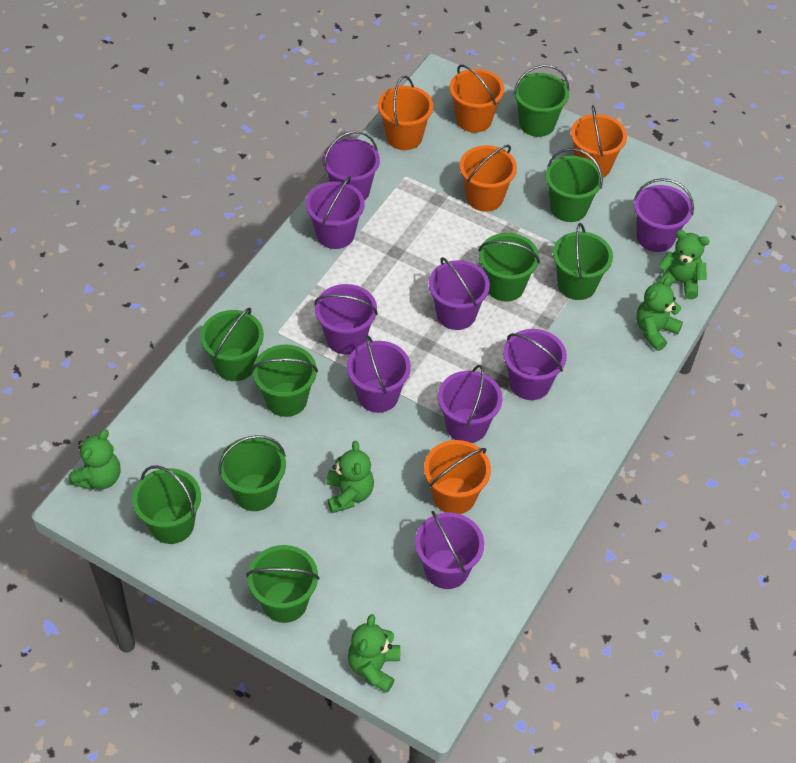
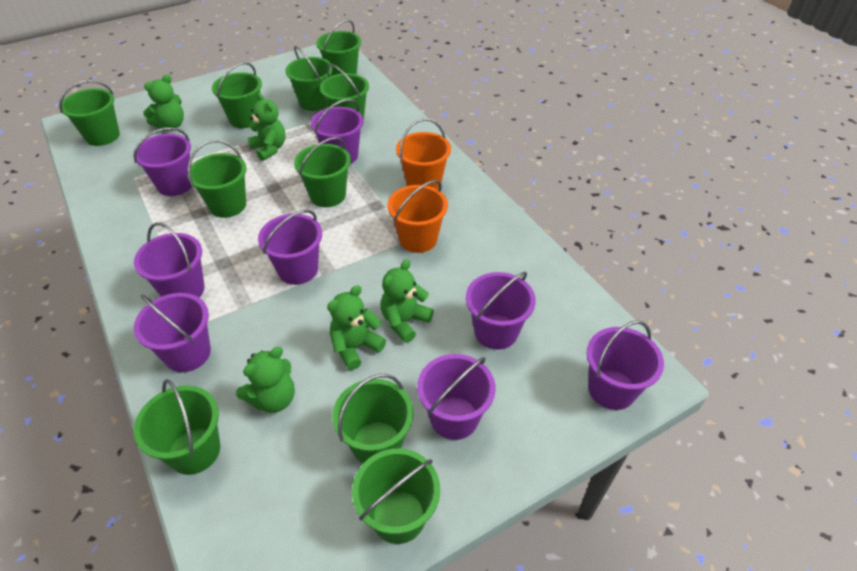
green bucket: [132,465,201,544] [200,308,264,381] [218,435,286,511] [246,545,320,623] [251,344,318,417] [478,233,540,301] [513,65,569,137] [545,148,603,222] [553,223,613,300] = 9 -> [59,80,120,146] [134,379,220,475] [187,140,246,218] [212,62,262,128] [286,46,333,111] [294,137,351,207] [316,20,361,76] [320,64,369,121] [332,374,413,464] [352,448,440,544] = 10
orange bucket: [378,76,433,150] [424,440,491,514] [450,64,504,133] [459,145,517,212] [571,105,627,177] = 5 -> [387,180,448,253] [396,118,451,190] = 2
purple bucket: [306,176,365,249] [314,284,378,355] [322,131,380,201] [347,335,411,413] [415,511,484,589] [429,257,490,330] [438,365,502,443] [503,329,567,400] [634,178,694,252] = 9 -> [133,127,192,196] [134,222,204,297] [134,293,211,372] [258,210,322,285] [311,99,363,164] [417,354,495,440] [466,272,536,350] [587,320,664,410] = 8

